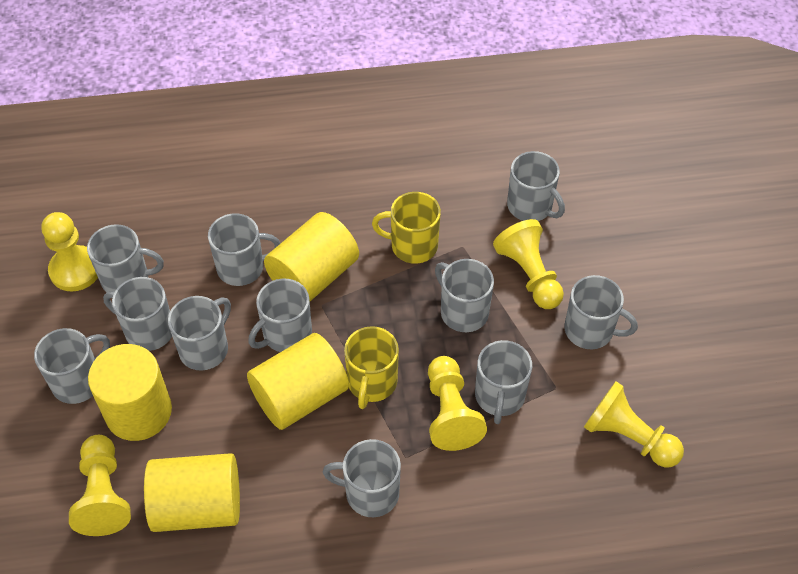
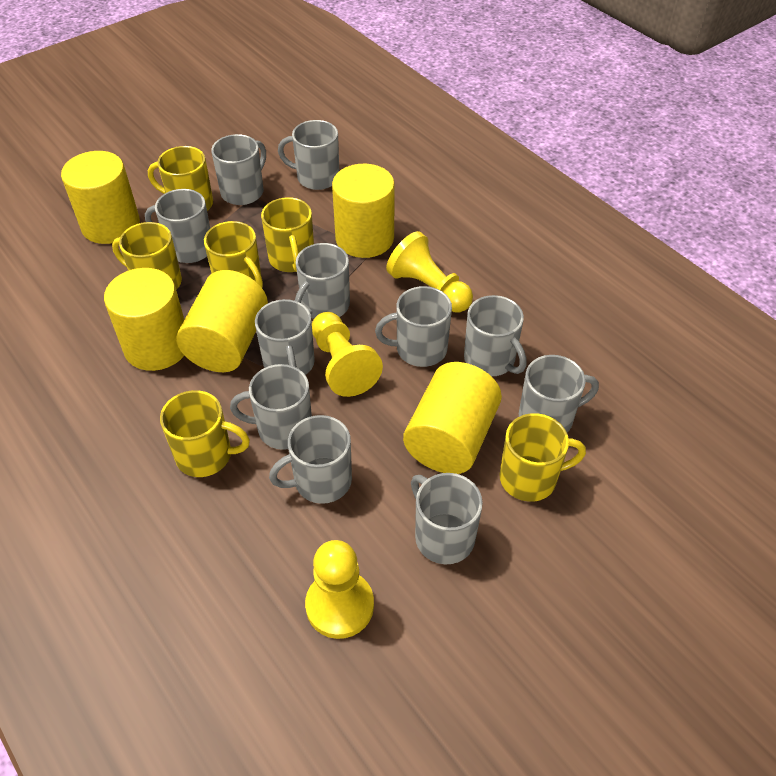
yellow cylinder: [88,344,172,441] [144,453,240,532] [247,333,349,430] [264,212,359,301] = 4 -> [61,151,140,244] [104,268,184,371] [176,270,268,372] [332,164,395,258] [403,362,502,474] = 5
yellow mug: [344,326,399,409] [372,192,441,264] = 2 -> [112,222,182,290] [148,146,213,211] [160,390,250,477] [204,221,263,288] [261,197,314,272] [499,413,586,502] = 6
yellow pawn: [41,212,98,291] [69,435,131,536] [428,356,487,451] [493,219,564,309] [584,381,684,467] = 5 -> [305,540,374,639] [312,312,383,397] [386,231,473,312] = 3

